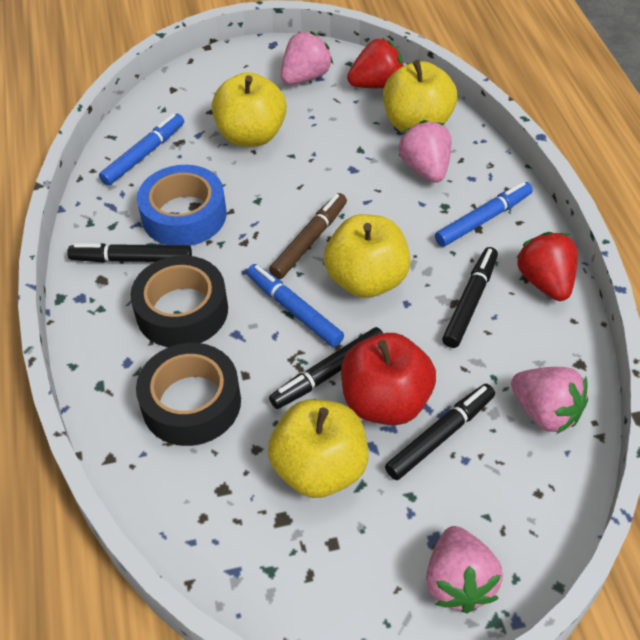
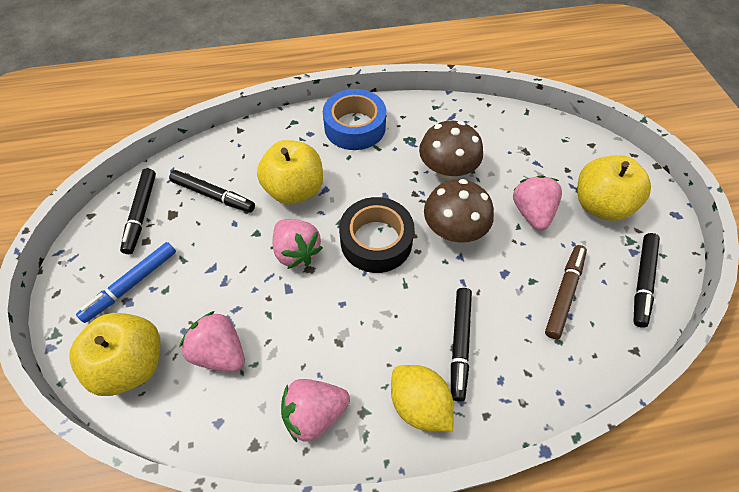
black tape: [130,255,228,347] [136,343,241,446] = 2 -> [339,197,414,273] = 1
blue marker: [99,113,184,186] [247,264,344,347] [435,182,533,247] = 3 -> [76,242,176,323] = 1
brown mushroom: none = 0 -> [419,121,483,179] [424,179,494,243] = 2
red apple: [341,333,436,425] = 1 -> none = 0
red strawberry: [347,38,404,88] [517,232,578,301] = 2 -> none = 0
yellow apple: [212,72,287,147] [268,399,369,498] [324,214,410,298] [383,60,457,132] = 4 -> [69,313,160,396] [257,140,323,205] [578,155,651,221] = 3
yellow lemon: none = 0 -> [391,365,454,431] = 1

